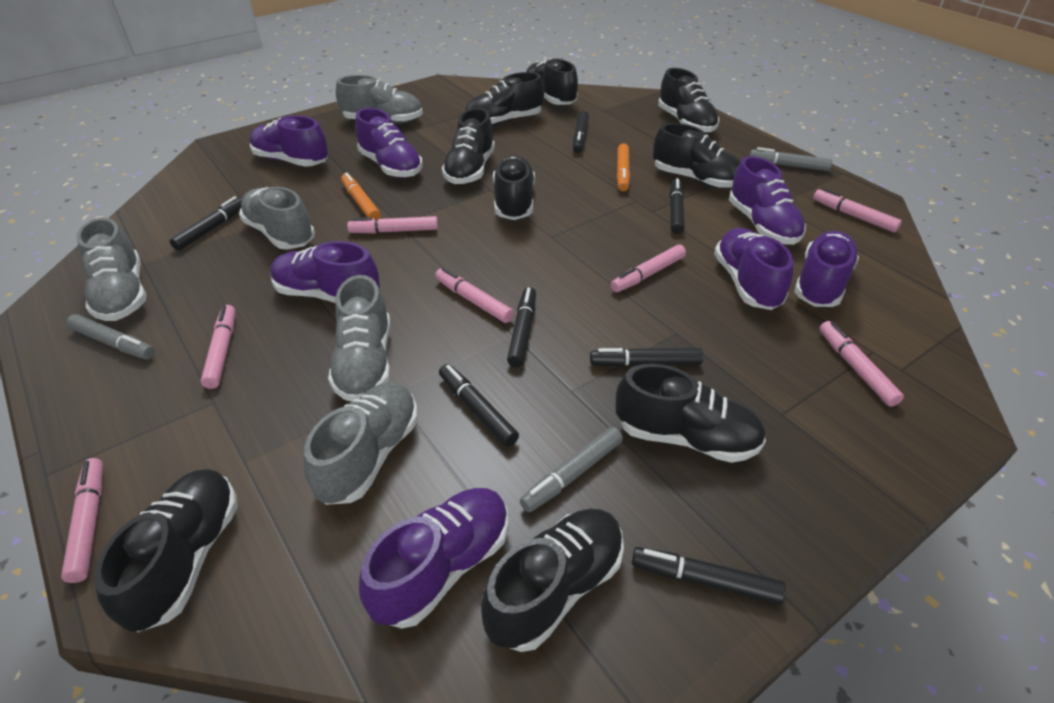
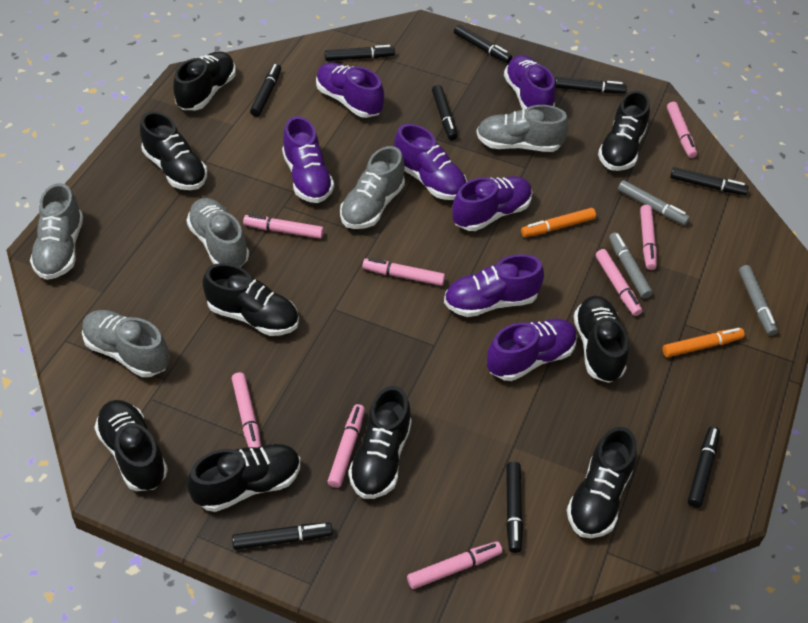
black marker: [170,196,242,251] [439,364,519,447] [507,287,536,367] [573,111,589,153] [590,348,703,367] [632,547,786,605] [669,178,685,234] = 7 -> [232,522,333,550] [250,64,281,117] [325,45,395,61] [432,85,457,140] [454,25,512,63] [506,462,523,553] [555,77,627,94] [670,167,749,195] [688,426,720,508] = 9
pink marker: [61,458,103,583] [201,305,236,389] [347,216,438,234] [435,267,514,323] [611,245,686,292] [813,188,902,232] [819,321,904,407] = 7 -> [232,372,261,448] [243,214,324,239] [327,404,365,488] [362,258,445,286] [407,541,502,589] [596,249,642,316] [640,205,657,270] [667,102,697,158] = 8

